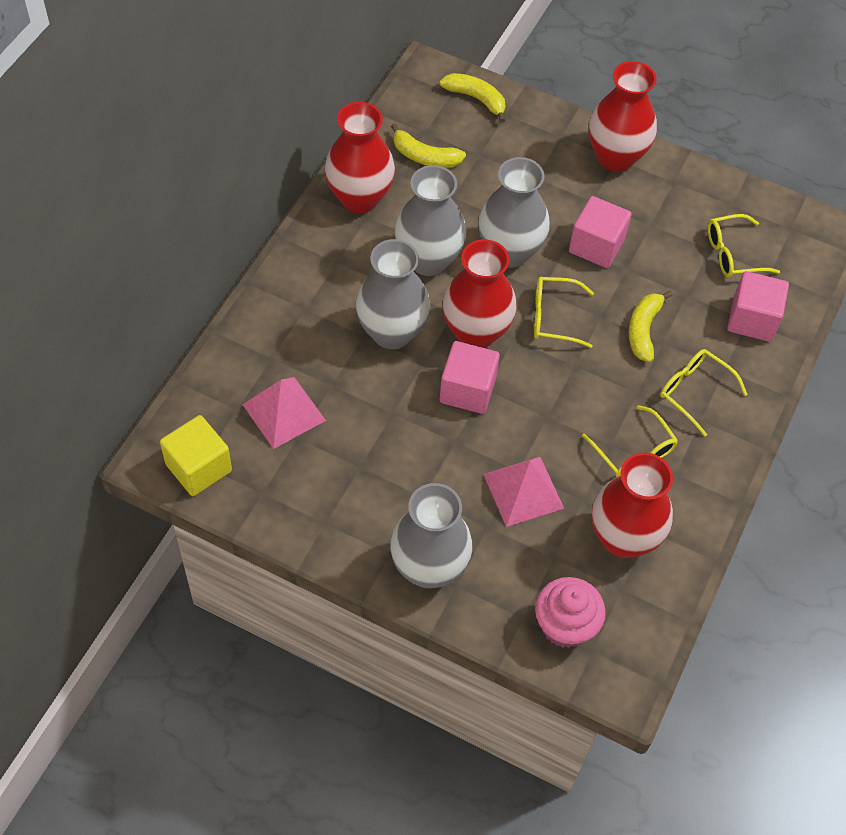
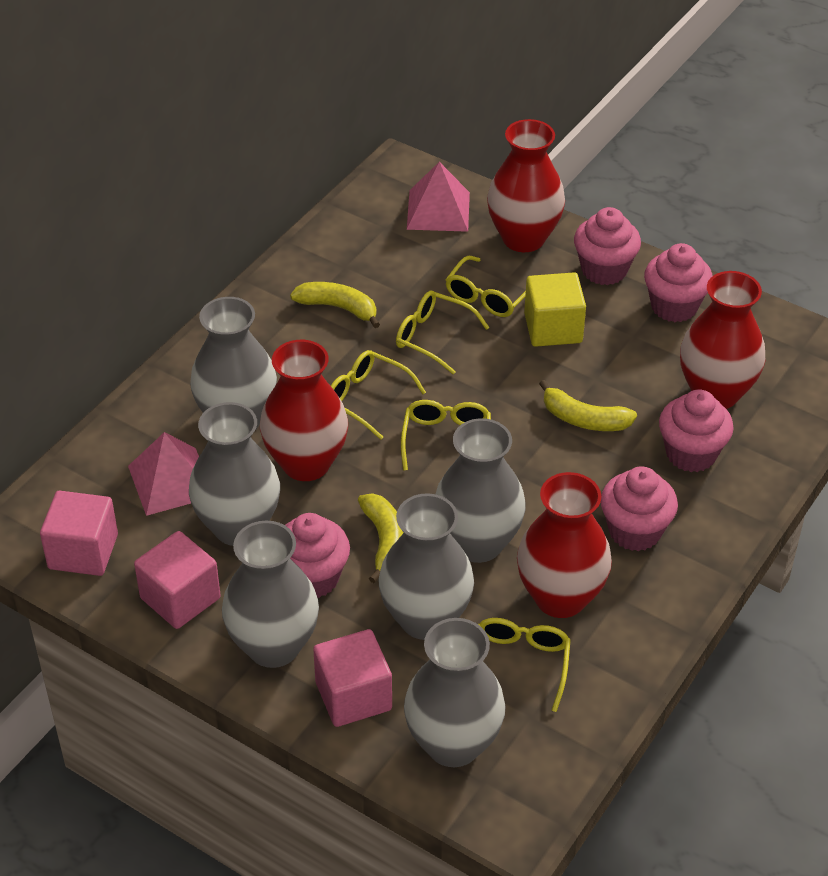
grey vase: [356,239,430,349] [390,483,473,589] [394,165,466,276] [478,157,550,268] = 4 -> [189,402,280,546] [190,297,277,429] [222,521,319,668] [378,493,474,640] [404,618,505,767] [436,418,526,563] = 6
pink cupcake: [535,577,606,648] = 1 -> [285,513,350,598] [574,207,641,285] [601,466,678,551] [644,243,713,322] [659,390,734,472] = 5
yellow glasses: [534,277,594,348] [582,405,678,477] [660,349,748,437] [708,214,780,278] = 4 -> [331,350,426,440] [396,291,490,374] [401,400,491,471] [445,256,526,317] [478,618,571,712] = 5

